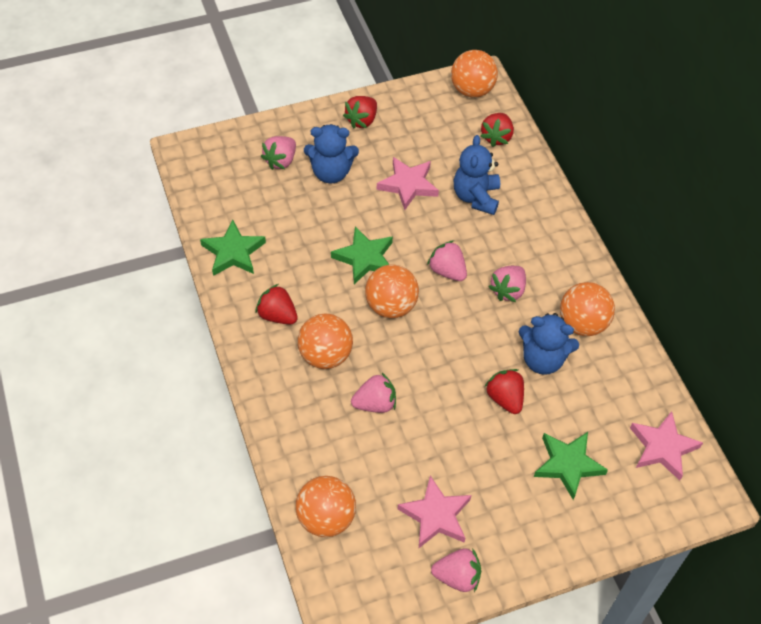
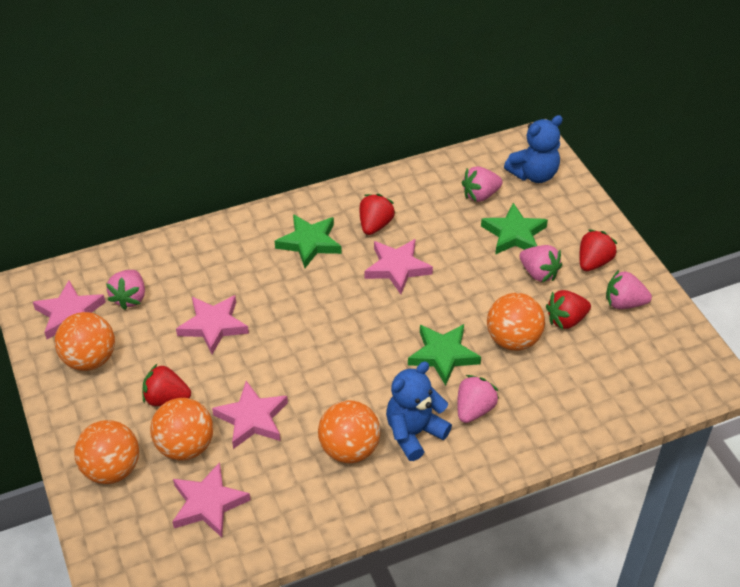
blue teddy bear: [304,124,359,184] [453,135,500,215] [519,313,579,375] = 3 -> [386,361,452,461] [504,115,563,183] = 2
pink star: [377,157,439,210] [398,475,471,548] [630,411,703,480] = 3 -> [33,281,106,339] [172,462,251,537] [176,295,249,354] [212,381,288,449] [364,239,433,294] = 5

